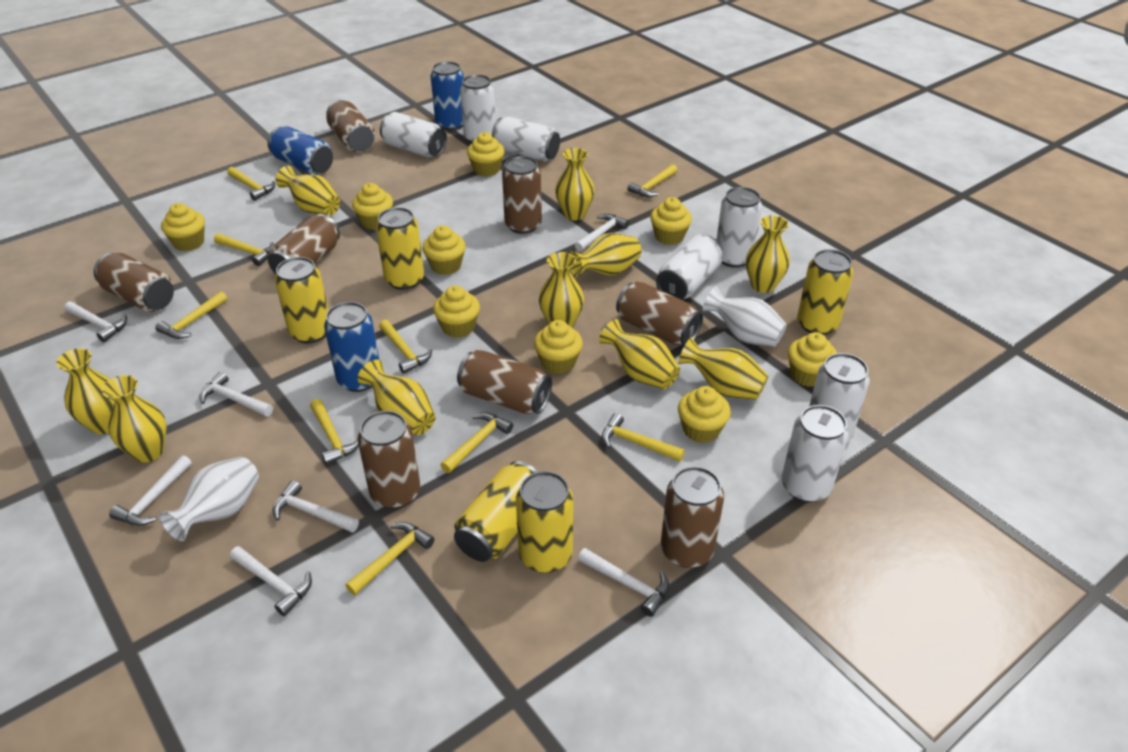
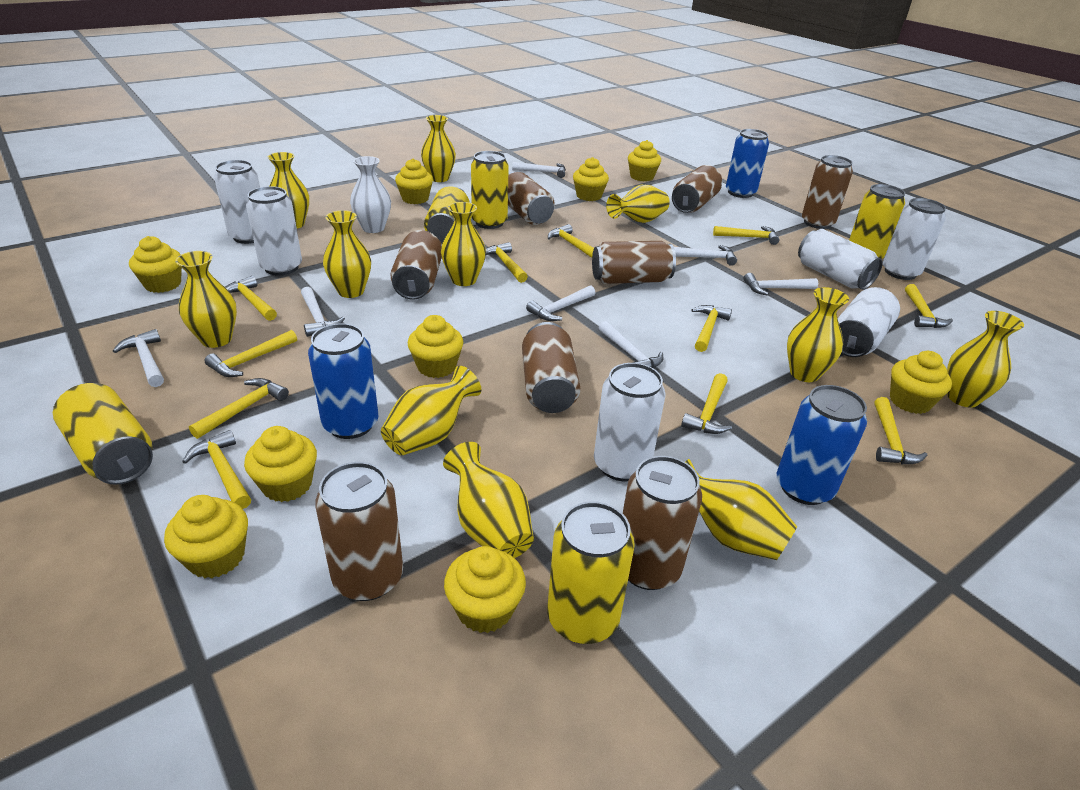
white can: [380,112,447,157] [460,74,496,143] [492,117,560,162] [656,234,723,300] [716,187,762,268] [782,405,849,502] [809,353,870,442] = 7 -> [214,160,260,244] [246,186,302,276] [594,363,666,481] [798,229,883,290] [838,287,900,357] [883,198,946,280] = 6
white vase: [159,457,259,541] [702,286,787,347] = 2 -> [350,156,391,233] = 1
yellow hammer: [155,291,227,339] [214,233,274,266] [227,167,275,201] [310,399,359,465] [345,522,434,595] [379,320,432,374] [441,412,513,473] [602,413,685,462] [627,164,677,197] = 9 -> [182,430,251,509] [189,378,289,439] [205,330,297,377] [225,276,277,321] [486,242,528,283] [548,224,594,258] [681,373,732,434] [692,305,732,352] [713,226,779,245] [875,397,928,464] [905,284,953,328] = 11
yellow vase: [56,348,115,434] [102,375,167,463] [275,166,340,216] [357,359,435,435] [539,252,584,328] [555,148,595,220] [569,233,641,277] [599,319,680,389] [678,337,769,400] [746,215,790,293] = 10 -> [175,251,237,348] [268,152,309,229] [323,210,371,298] [381,366,482,455] [421,115,456,182] [441,202,486,286] [443,442,534,558] [606,184,670,223] [686,459,797,560] [787,287,849,382] [947,311,1024,408] = 11

